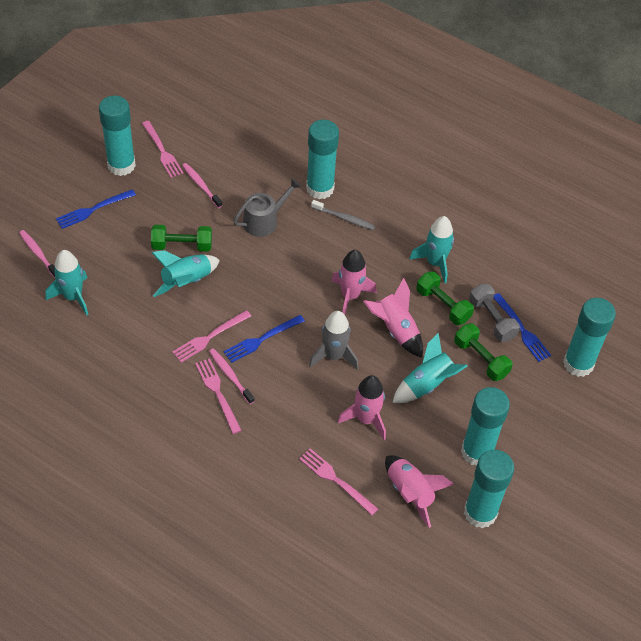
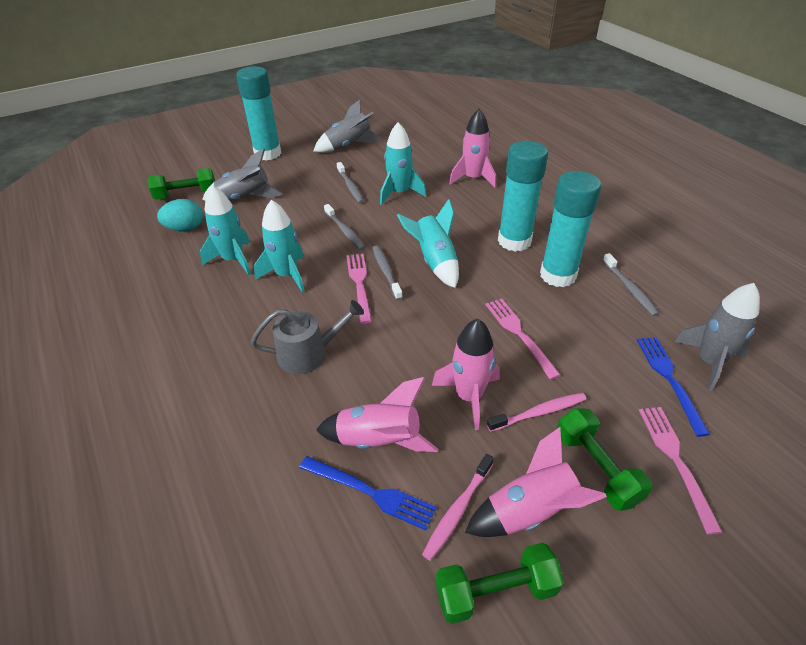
blue fork: [56,189,136,229] [224,315,305,363] [494,293,551,362] = 3 -> [299,456,437,530] [637,337,710,437] = 2
grey dumbbell: [469,284,520,342] = 1 -> none = 0
grey rocket: [309,311,359,370] = 1 -> [202,148,283,201] [313,100,381,153] [675,283,760,391] = 3
grey toothbrush: [311,200,375,230] = 1 -> [324,204,365,250] [337,162,364,203] [373,245,403,300] [603,253,659,316] = 4
pink fork: [142,121,184,178] [172,310,251,363] [195,358,242,434] [299,448,378,515] = 4 -> [346,254,372,324] [486,299,561,380] [639,407,723,535] = 3
pink toothbrush: [19,230,55,278] [182,163,223,208] [209,348,254,404] = 3 -> [422,454,494,561] [487,393,586,432] = 2
turquoise egg: none = 0 -> [157,199,203,232] = 1
turquoise glue stick: [99,96,136,176] [306,120,339,199] [461,387,510,466] [464,450,514,528] [563,298,616,377] = 5 -> [236,66,281,161] [498,141,548,252] [540,171,601,287] = 3

